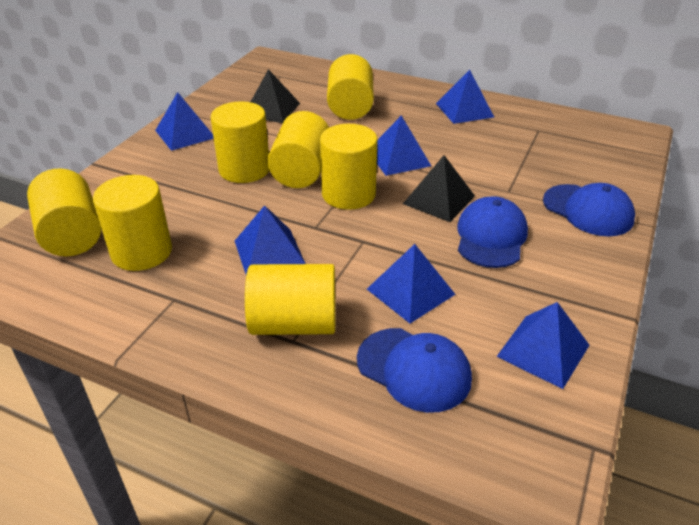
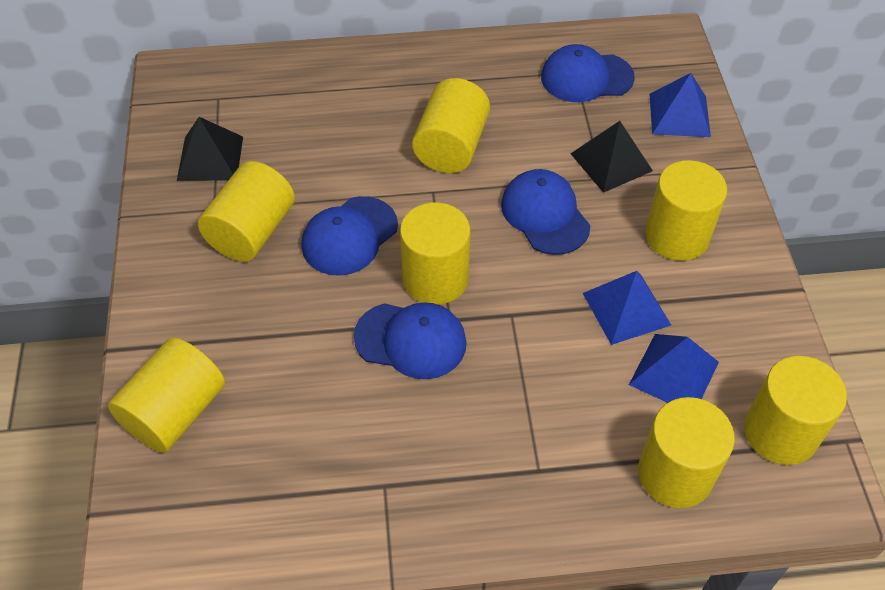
blue cap: [357,328,472,413] [457,196,528,268] [543,183,635,236] = 3 -> [302,196,398,276] [354,302,467,379] [501,169,590,255] [541,44,635,102] = 4
blue pyramid: [155,92,214,151] [235,205,306,275] [367,244,456,323] [377,115,431,176] [436,70,494,124] [496,302,589,389] = 6 -> [583,271,671,345] [629,334,719,403] [649,73,711,137] = 3

